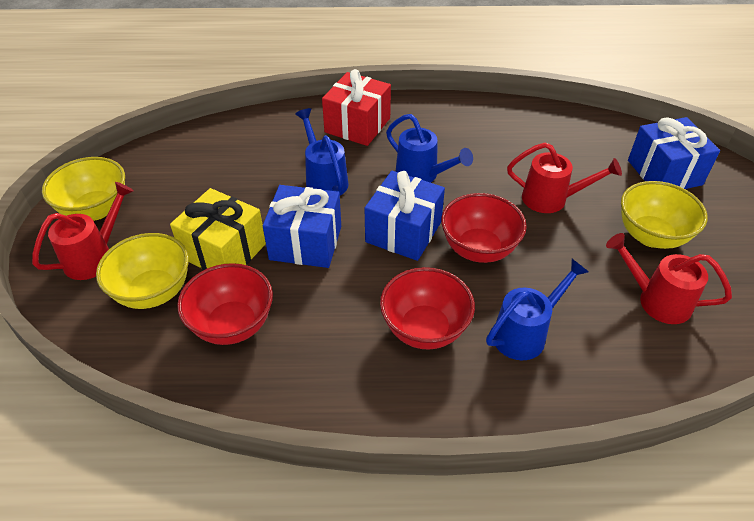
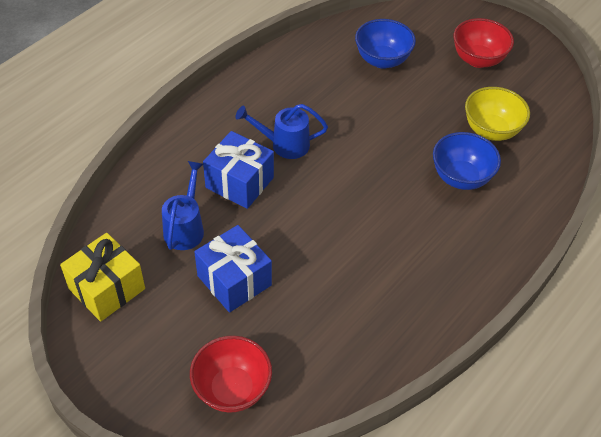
blue bowl: none = 0 -> [355,19,416,69] [433,132,501,190] = 2
blue gift: [263,185,341,268] [365,171,445,261] [628,117,720,189] = 3 -> [194,225,272,313] [203,131,274,209] = 2
blue watering can: [295,108,349,196] [386,114,473,183] [486,259,589,360] = 3 -> [162,161,204,250] [235,104,328,159] = 2
red bowl: [177,263,273,345] [380,267,475,350] [441,193,527,263] = 3 -> [190,336,272,413] [454,18,514,68] = 2
red gift: [322,69,391,146] = 1 -> none = 0
red watering can: [32,182,134,280] [507,143,622,213] [606,233,732,324] = 3 -> none = 0
yellow bowl: [42,157,125,221] [96,233,189,309] [621,181,708,249] = 3 -> [465,87,530,141] = 1

